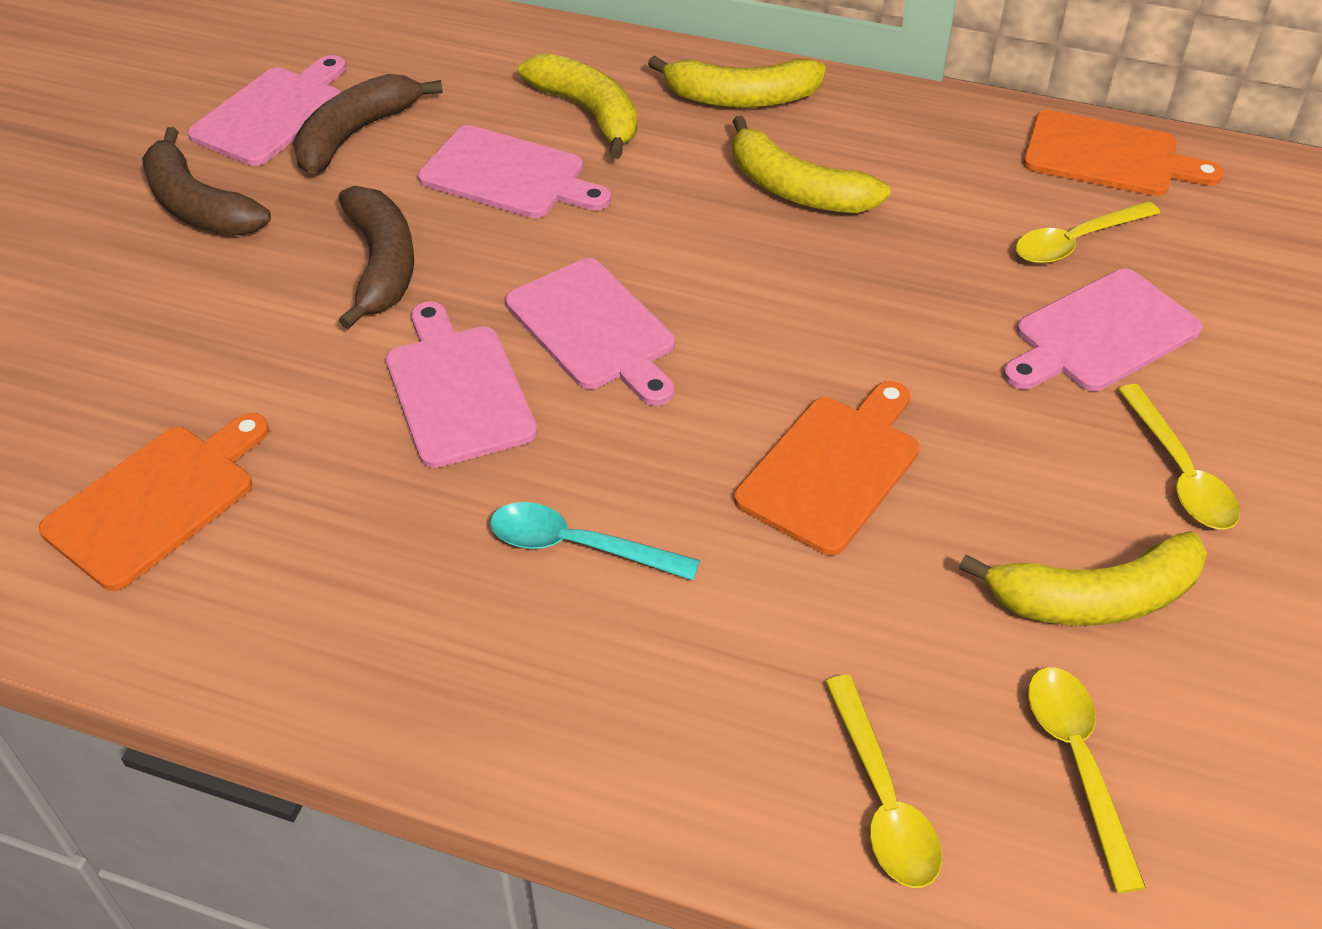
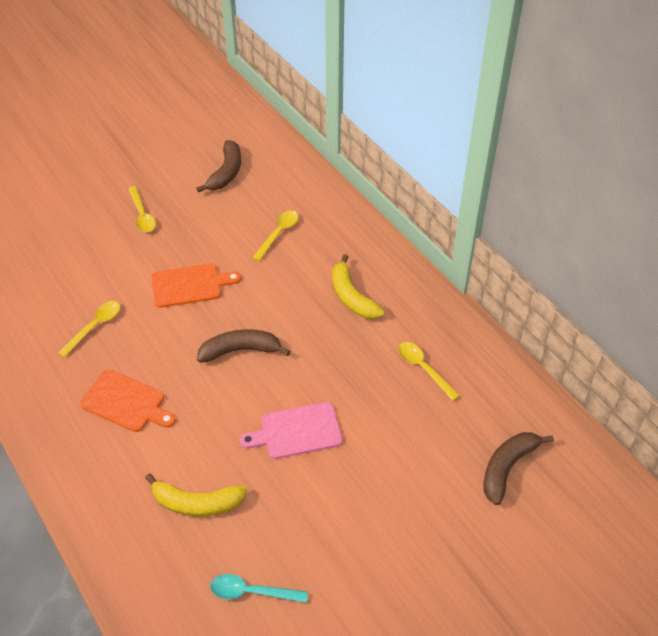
orange cutting board: [39,413,269,591] [734,381,919,555] [1023,110,1224,196] = 3 -> [80,370,176,432] [151,263,241,308] = 2
pink cutting board: [188,55,346,166] [386,301,537,468] [418,125,611,218] [505,258,675,406] [1003,269,1202,391] = 5 -> [240,402,342,459] = 1
yellow banana: [518,53,637,159] [648,55,826,108] [732,116,891,213] [959,531,1207,625] = 4 -> [145,474,247,516] [332,254,384,319] = 2

